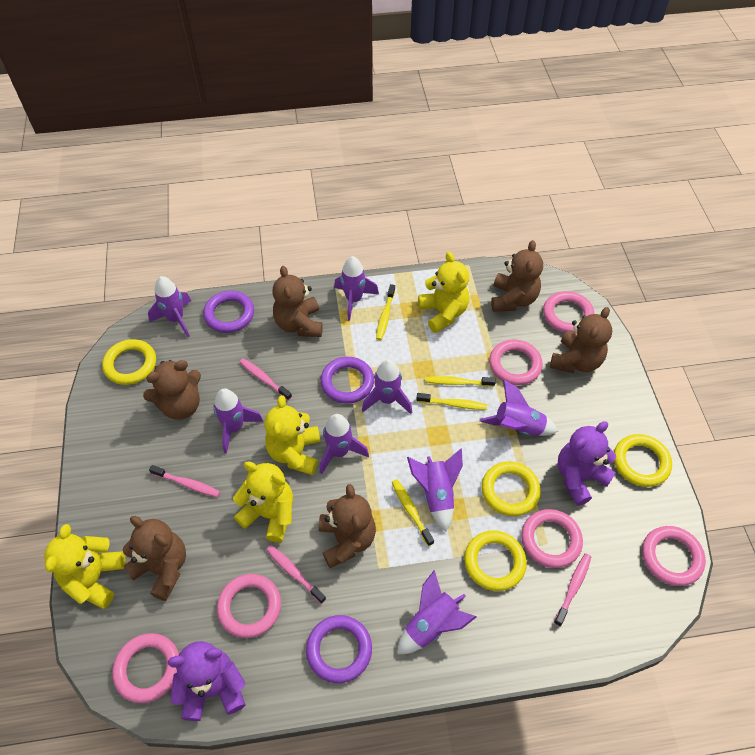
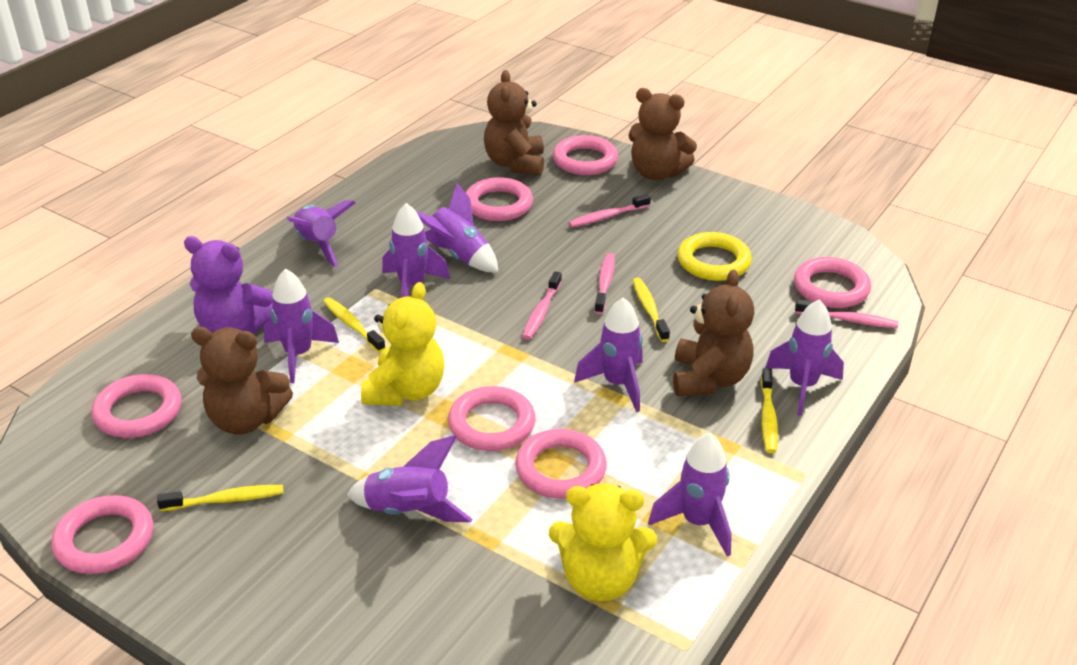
brown teddy bear: [123,516,186,601] [143,360,201,420] [272,266,323,337] [319,484,376,568] [491,240,543,312] [550,307,612,373] = 6 -> [191,327,293,434] [484,70,544,176] [628,88,697,180] [673,269,754,396] = 4
pink ring: [112,633,179,703] [217,574,281,638] [489,339,543,385] [521,509,583,568] [543,291,594,333] [642,526,706,586] = 6 -> [52,495,153,574] [92,374,181,438] [448,386,536,451] [466,177,533,221] [515,429,607,499] [553,135,618,175] [794,257,871,308] = 7
purple ring: [203,291,254,333] [306,615,372,683] [320,357,374,404] = 3 -> none = 0
purple teddy bear: [168,641,246,721] [558,421,616,506] = 2 -> [184,236,273,334] = 1
yellow ring: [102,339,156,385] [464,531,527,591] [482,461,541,517] [614,434,672,487] = 4 -> [677,232,752,281] = 1
yellow teddy bear: [44,524,126,609] [233,461,293,543] [265,395,320,475] [418,252,469,333] = 4 -> [361,282,444,406] [549,483,657,601] = 2

